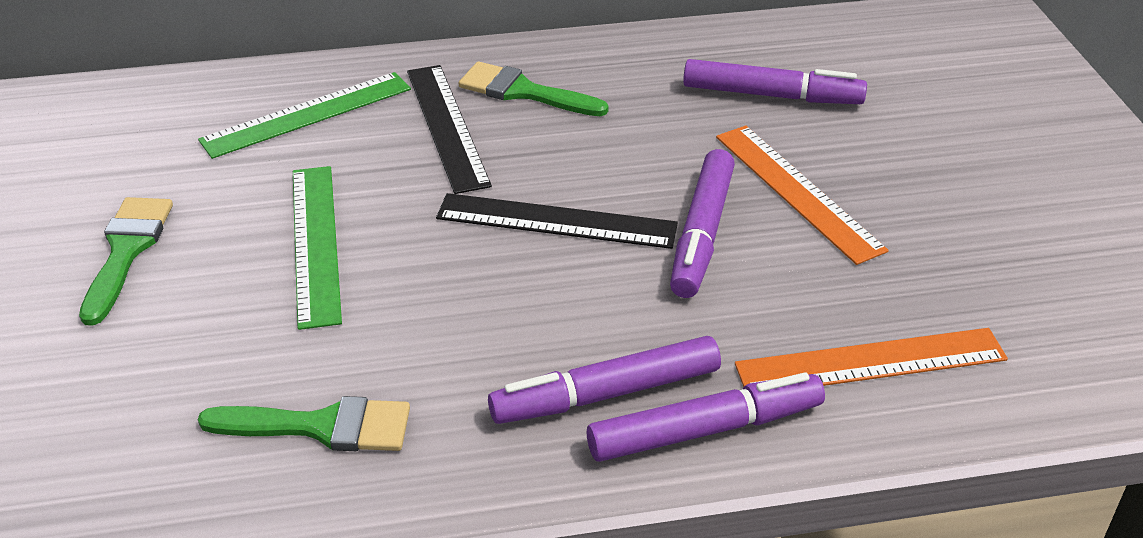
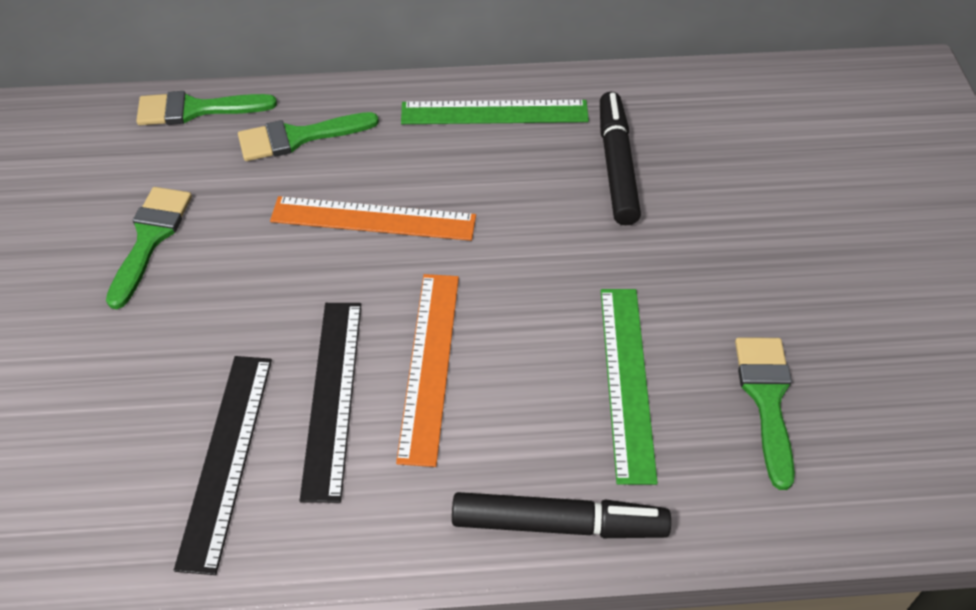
black marker: none = 0 -> [452,492,671,538] [600,92,641,225] = 2
green brush: [79,197,173,326] [198,396,410,451] [459,61,609,116] = 3 -> [106,187,192,309] [136,91,277,125] [238,112,379,161] [735,337,795,490] = 4
purple marker: [488,336,721,424] [586,372,825,462] [670,149,735,298] [683,59,867,104] = 4 -> none = 0

